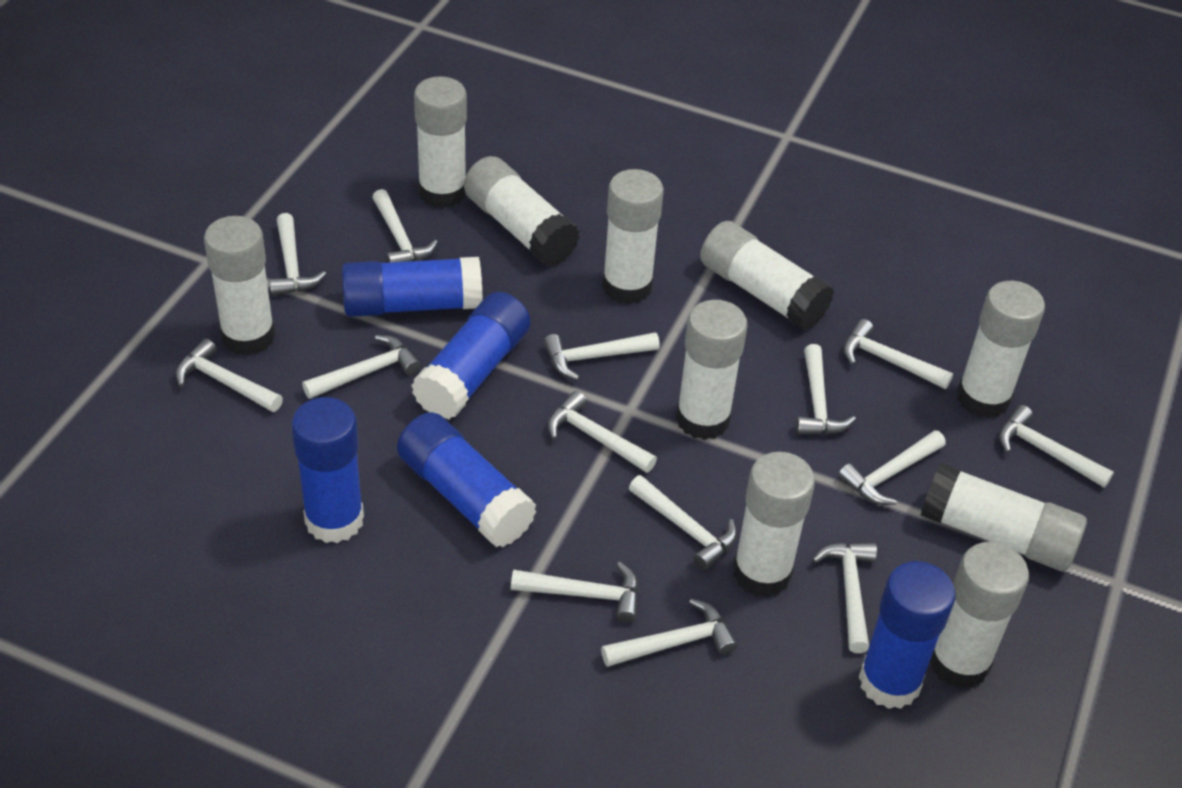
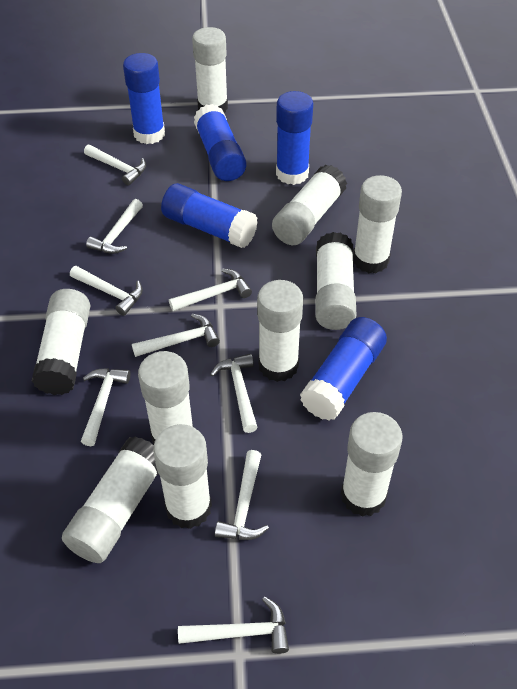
white hammer: [176,338,283,412] [269,213,326,296] [302,335,421,399] [372,189,438,263] [511,562,639,623] [543,332,660,380] [548,391,657,473] [601,599,737,667] [629,475,737,571] [796,344,856,435] [812,543,877,653] [838,430,946,505] [843,319,953,389] [999,405,1114,488] = 14 -> [70,266,143,316] [81,368,130,446] [84,145,146,186] [86,199,143,254] [132,314,220,357] [169,268,252,311] [178,596,289,654] [210,354,258,433] [215,450,269,540] = 9

